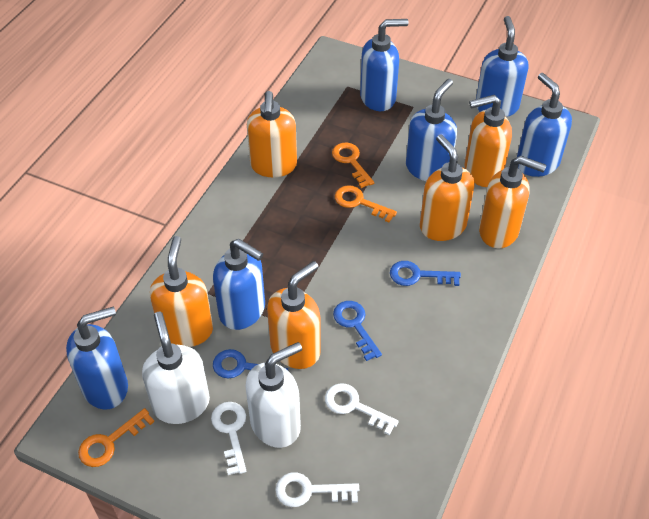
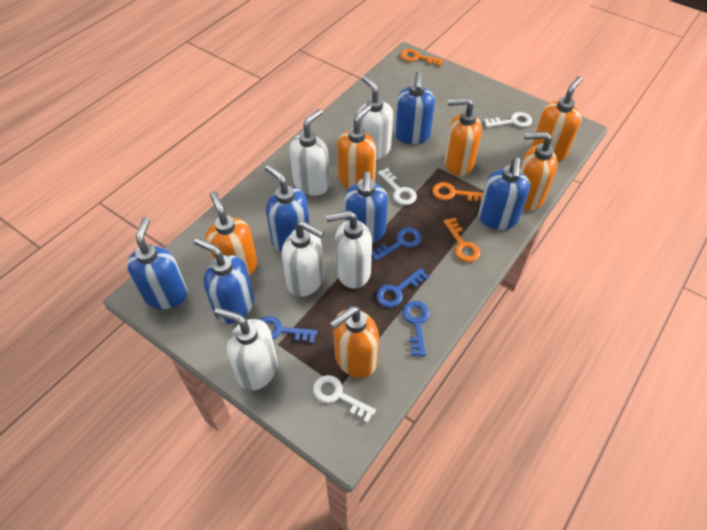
blue key: [213,349,288,378] [333,301,382,361] [390,261,461,286] = 3 -> [260,316,317,344] [372,228,422,261] [376,268,429,308] [402,301,430,356] = 4
white soap dispenser: [142,312,210,424] [246,342,302,448] = 2 -> [214,308,278,390] [282,221,324,297] [290,109,330,196] [326,211,372,288] [357,75,393,160] = 5

